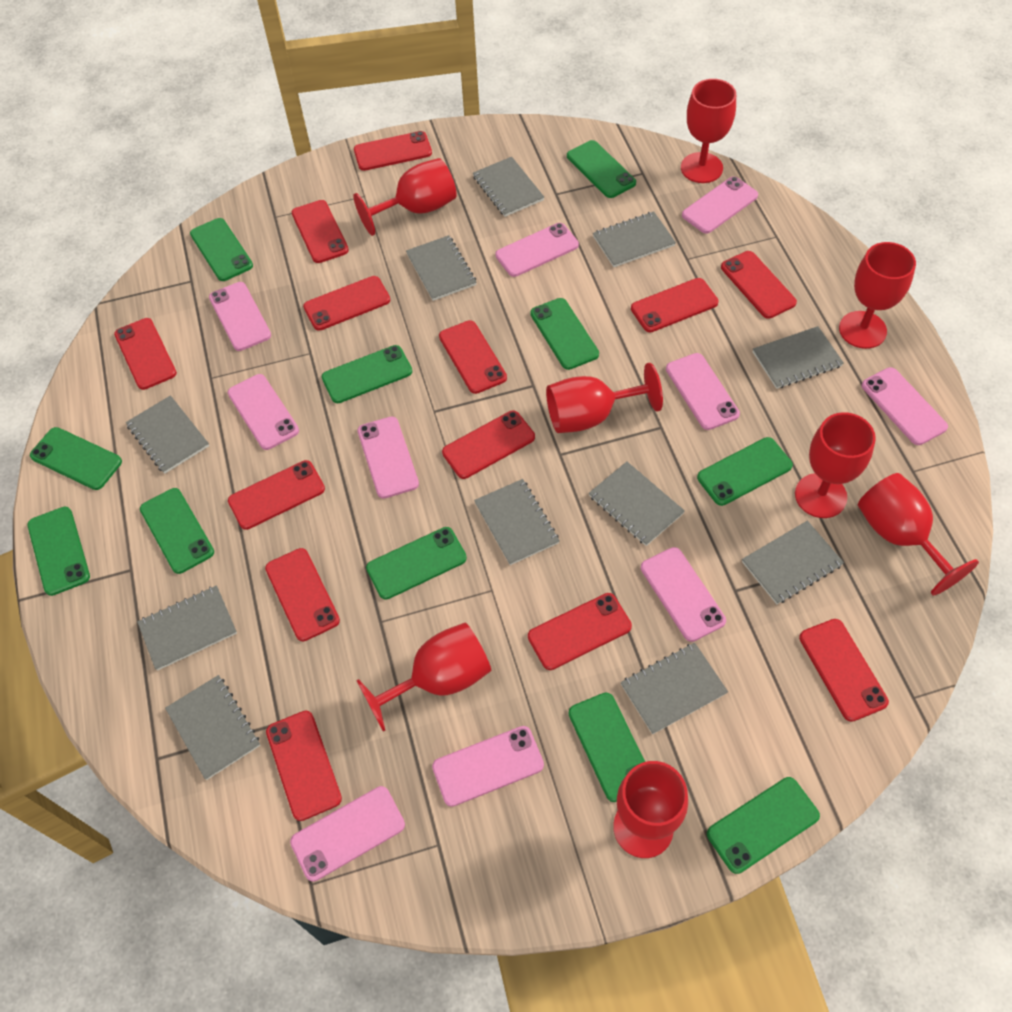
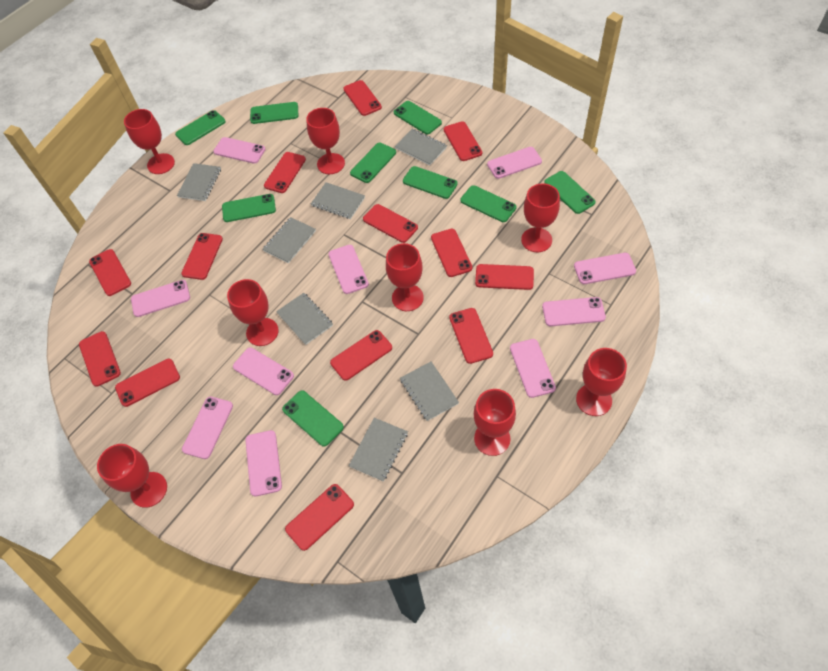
green phone: [27,507,90,596] [30,427,122,490] [140,488,214,574] [190,218,253,281] [322,345,412,403] [366,527,467,600] [530,298,599,370] [567,140,636,198] [568,693,645,802] [697,437,793,506] [707,777,820,874] = 11 -> [175,110,226,145] [222,194,276,222] [250,102,298,124] [282,390,344,447] [350,143,396,183] [394,101,442,134] [403,166,458,199] [460,185,516,222] [544,171,596,214] = 9
grey notebook: [126,395,209,474] [137,585,237,671] [165,675,260,780] [406,235,477,301] [473,157,544,217] [474,479,560,565] [589,462,685,546] [593,211,676,267] [621,643,728,734] [742,521,844,604] [753,326,844,389] = 11 -> [177,163,221,201] [263,217,316,263] [276,293,333,345] [311,182,365,219] [349,418,408,482] [395,129,447,165] [400,361,459,421] = 7

